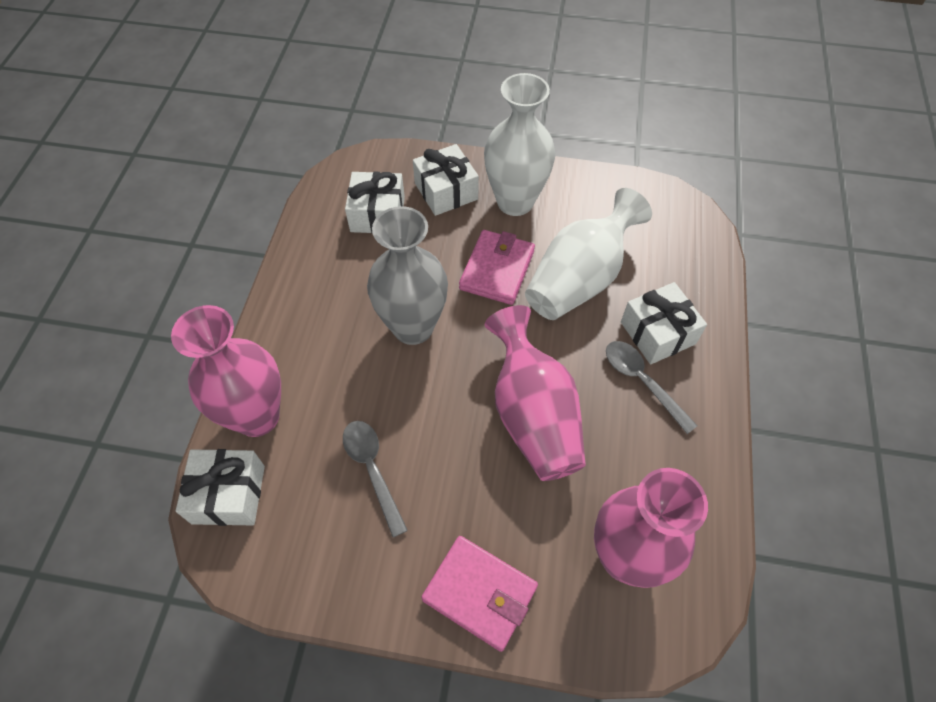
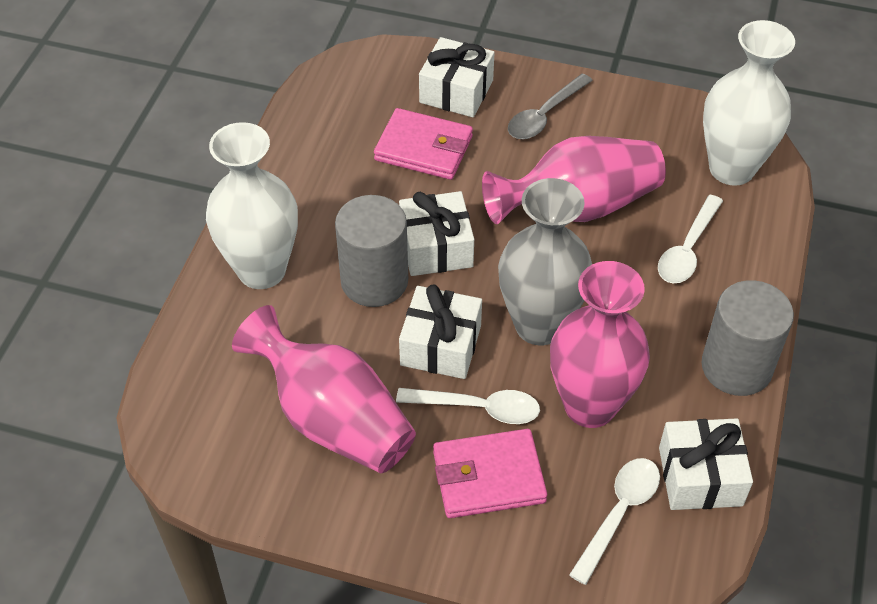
grey cylinder: none = 0 -> [335,195,408,307] [701,280,794,396] = 2
grey spoon: [343,421,408,537] [606,341,698,434] = 2 -> [508,74,593,139] = 1
white spoon: none = 0 -> [396,388,540,424] [569,458,660,585] [658,195,723,283] = 3

